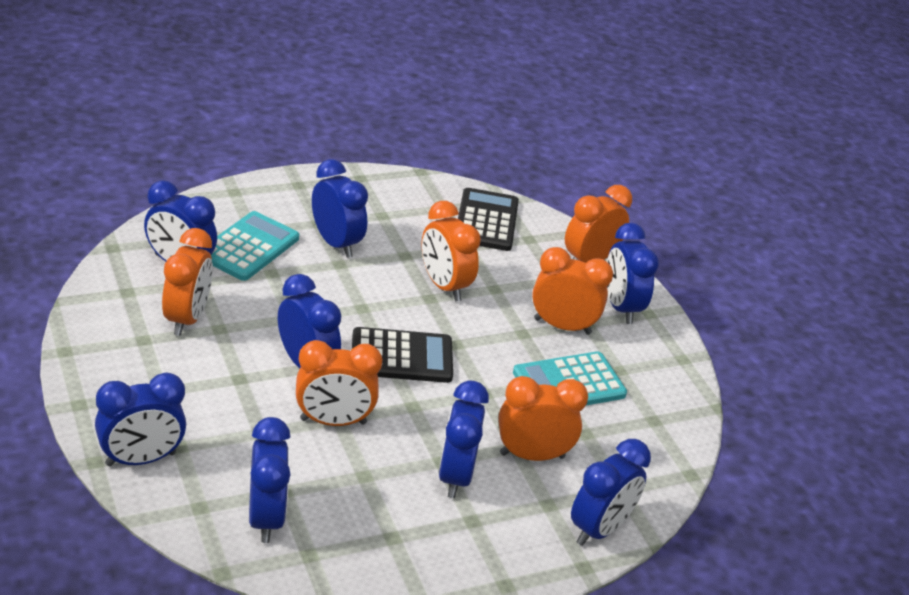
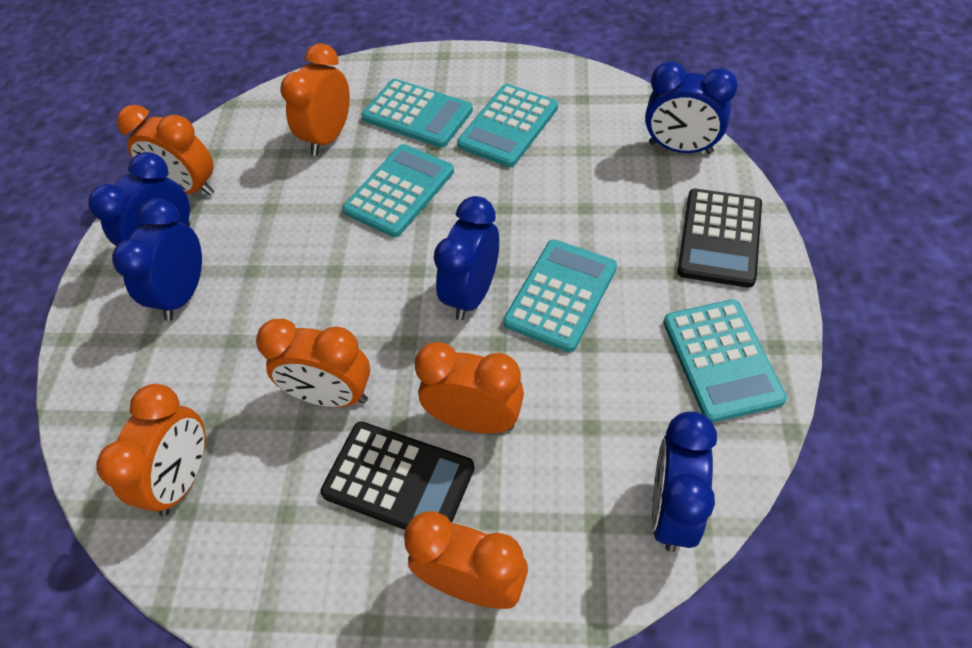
blue clock: [95,372,186,466] [144,180,217,261] [249,417,291,543] [278,274,341,368] [312,159,368,258] [438,380,489,498] [571,439,651,546] [607,223,659,324] = 8 -> [88,152,190,246] [112,198,202,321] [434,196,499,321] [645,61,738,154] [652,411,717,552] = 5
turquoise calculator: [211,211,299,281] [513,351,627,405] = 2 -> [342,144,454,237] [362,79,473,148] [457,84,558,167] [503,239,617,352] [663,299,787,422] = 5

